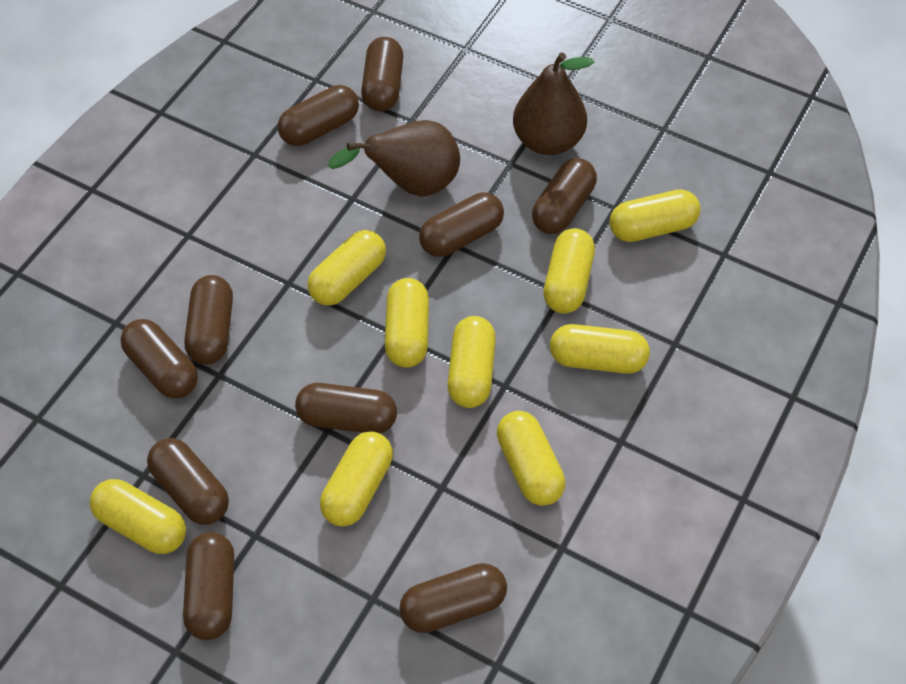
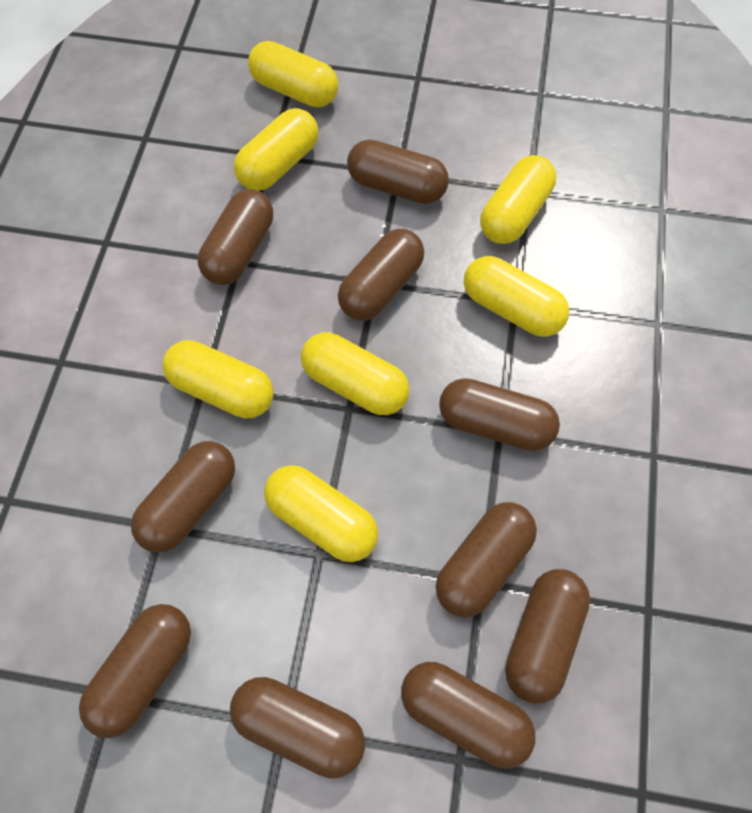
brown pear: [328,120,460,196] [513,53,594,155] = 2 -> none = 0
yellow capsule: [90,479,186,554] [308,230,386,306] [320,431,393,527] [385,278,429,368] [447,316,496,408] [497,411,566,506] [543,228,595,314] [550,324,650,374] [610,189,700,242] = 9 -> [162,340,274,418] [234,108,318,191] [248,41,338,107] [264,465,378,562] [301,332,409,415] [464,256,569,337] [480,155,556,244] = 7

